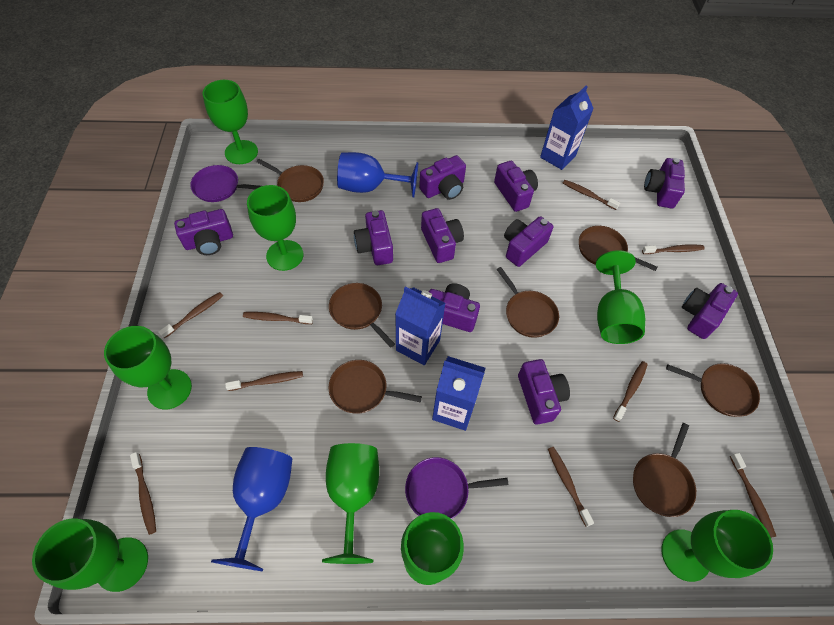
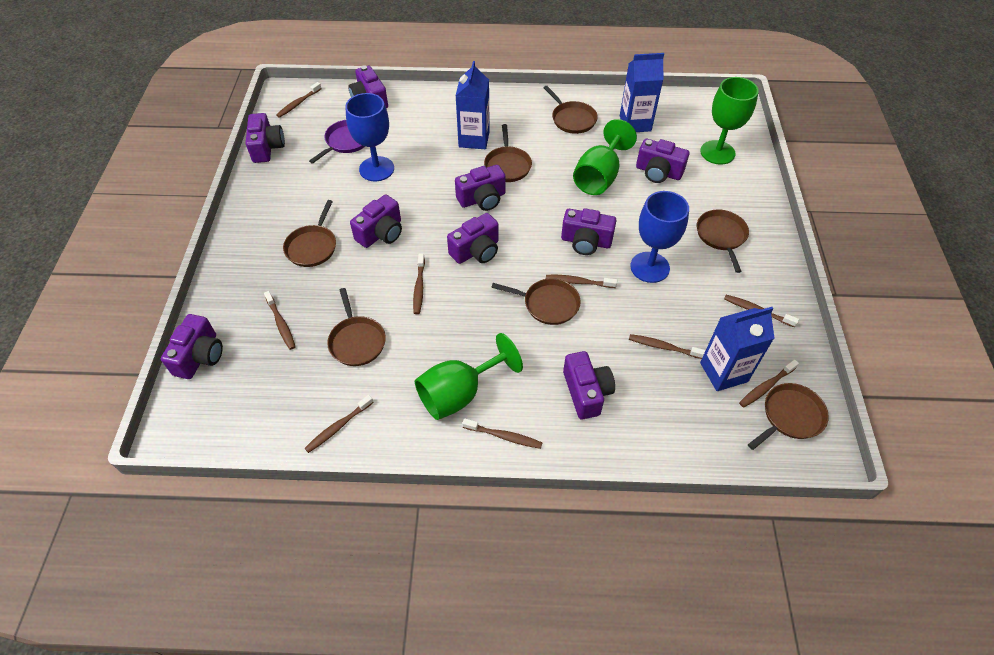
green goblet: [32,519,148,592] [104,326,192,410] [203,80,258,164] [247,185,303,271] [322,443,379,564] [401,512,464,585] [596,250,645,344] [661,510,773,582] = 8 -> [415,333,523,420] [573,119,637,195] [700,77,759,165] = 3
purple camera: [174,209,233,255] [354,210,393,265] [419,155,466,200] [421,208,464,263] [429,283,480,332] [494,161,538,212] [504,216,553,267] [518,359,570,425] [644,158,685,208] [682,283,738,339] = 10 -> [161,314,223,379] [246,113,285,163] [348,65,388,109] [350,195,402,248] [447,213,499,264] [455,165,506,211] [561,208,617,255] [563,351,615,419] [636,139,689,183] = 9
purple pan: [190,165,261,202] [405,457,508,519] = 2 -> [309,120,365,164] = 1

